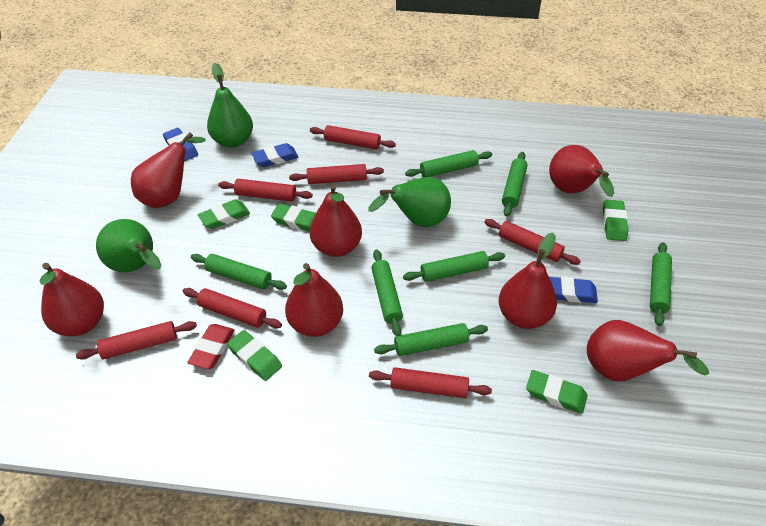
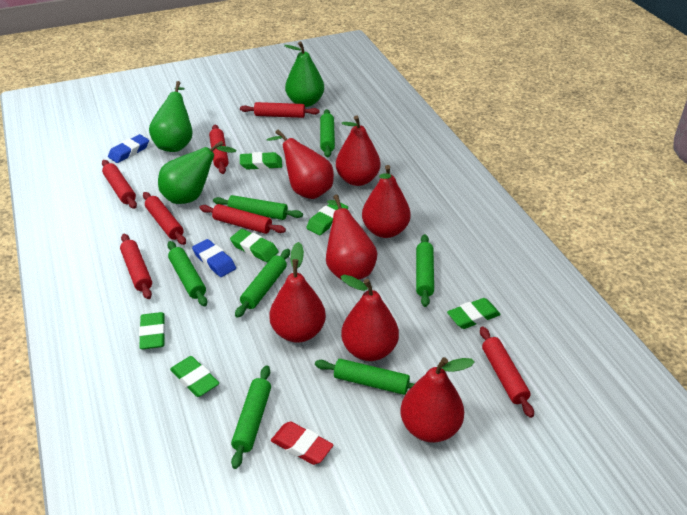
blue eraser: [163,128,198,162] [251,143,299,167] [549,277,598,303] = 3 -> [108,134,149,163] [192,239,236,277] = 2
green eraser: [198,199,250,229] [227,330,282,381] [271,204,316,232] [526,370,587,414] [603,199,628,241] = 5 -> [139,312,165,349] [170,356,219,397] [230,229,279,262] [240,152,282,169] [306,202,348,235] [447,298,501,329] = 6

